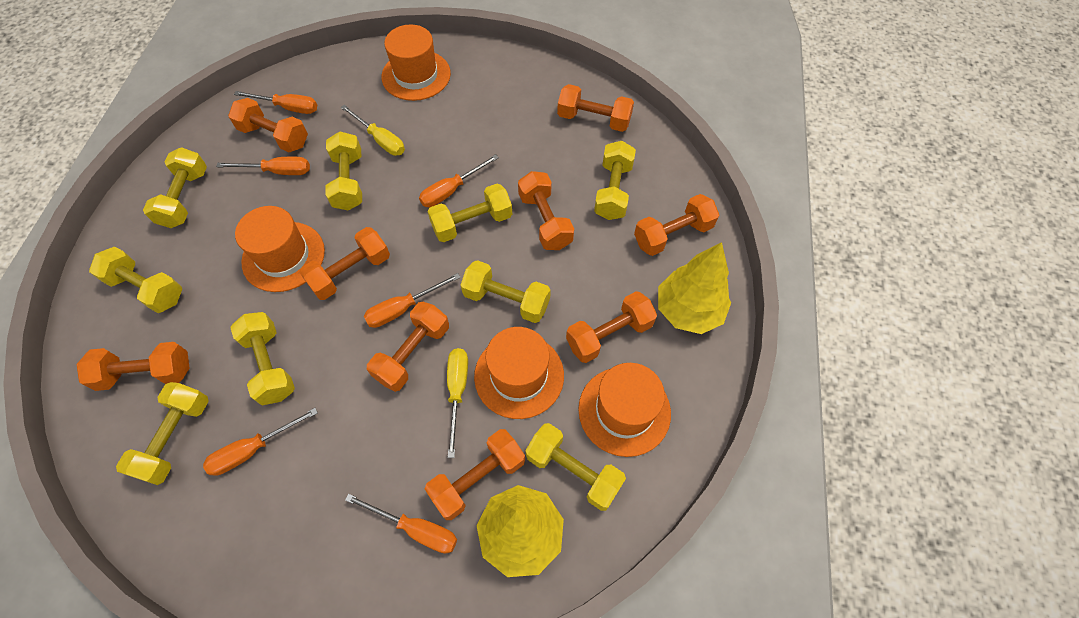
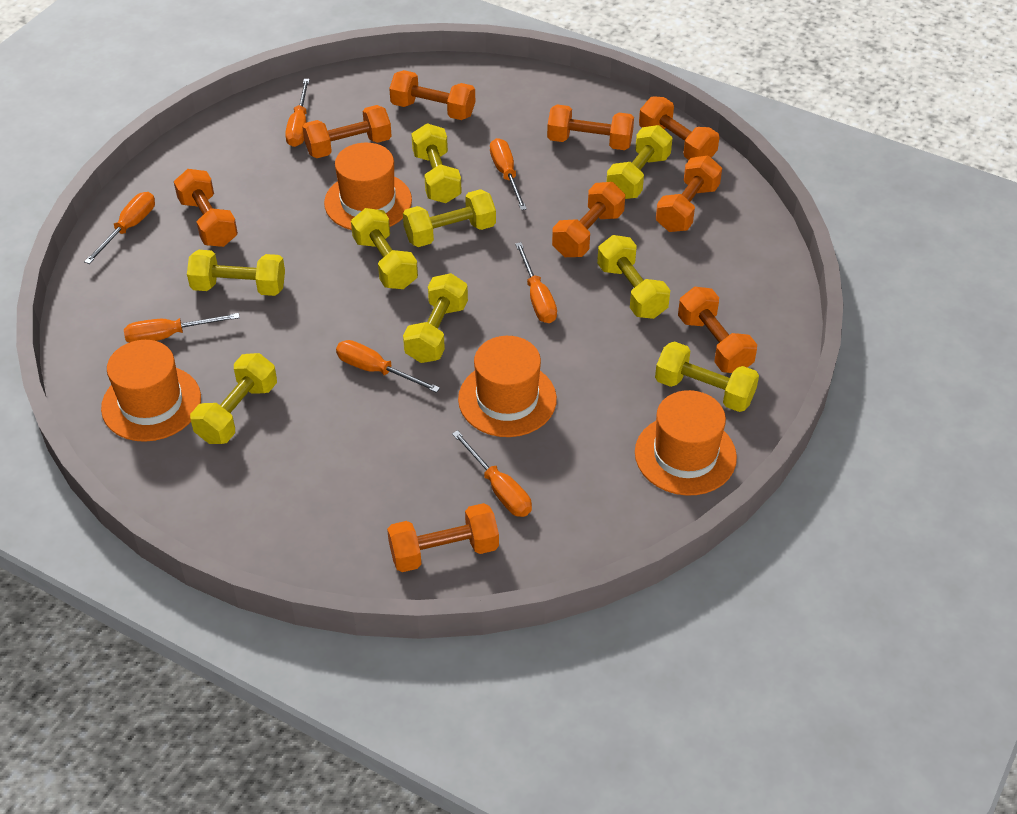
orange screwdriver: [203,408,318,476] [216,157,310,175] [234,91,317,114] [345,494,457,554] [364,273,461,328] [419,154,499,207] = 6 -> [84,192,155,264] [124,313,240,343] [285,79,310,147] [336,340,440,393] [452,430,532,517] [490,138,527,210] [515,242,557,323] = 7
yellow screwdriver: [340,105,405,156] [447,348,468,458] = 2 -> none = 0
yellow tree: [477,485,564,577] [658,242,731,334] = 2 -> none = 0

